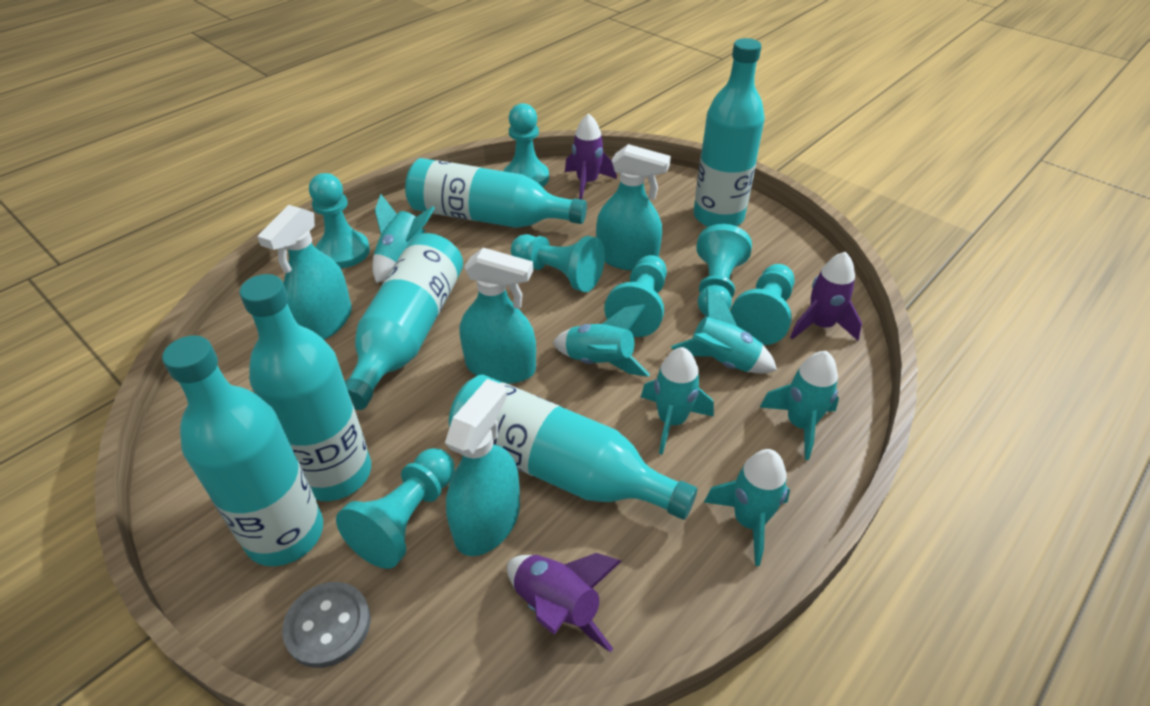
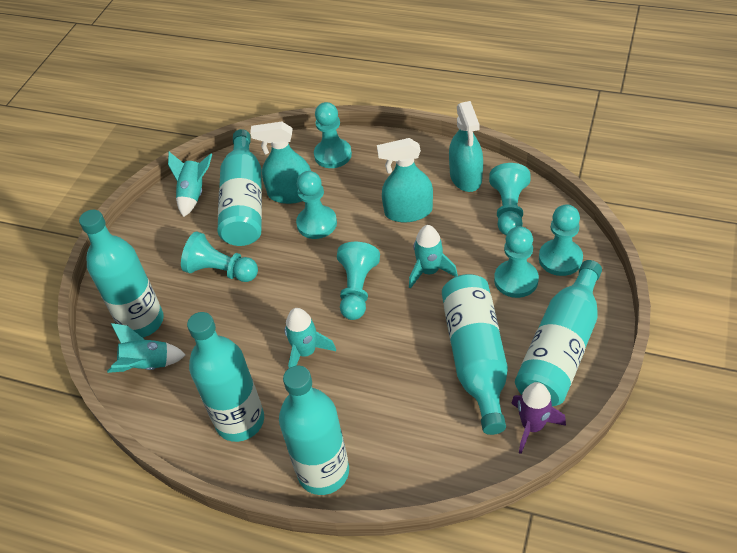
grey button: [282,582,371,668] = 1 -> none = 0
purple rocket: [507,553,622,652] [565,113,617,200] [790,252,862,340] = 3 -> [511,382,566,454] = 1
turquoise rocket: [372,194,435,283] [553,304,650,377] [641,347,714,455] [671,288,777,373] [704,449,790,566] [760,351,839,460] = 6 -> [107,323,186,373] [168,152,212,217] [285,308,336,368] [409,225,458,289] = 4
turquoise spray bottle: [257,205,352,340] [445,379,520,556] [460,248,536,384] [596,144,671,271] = 4 -> [250,122,311,204] [377,138,433,223] [449,101,483,192] = 3

